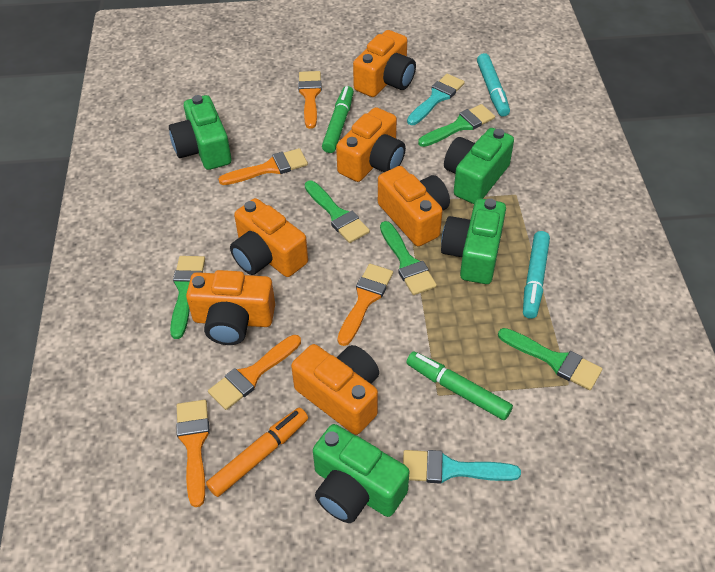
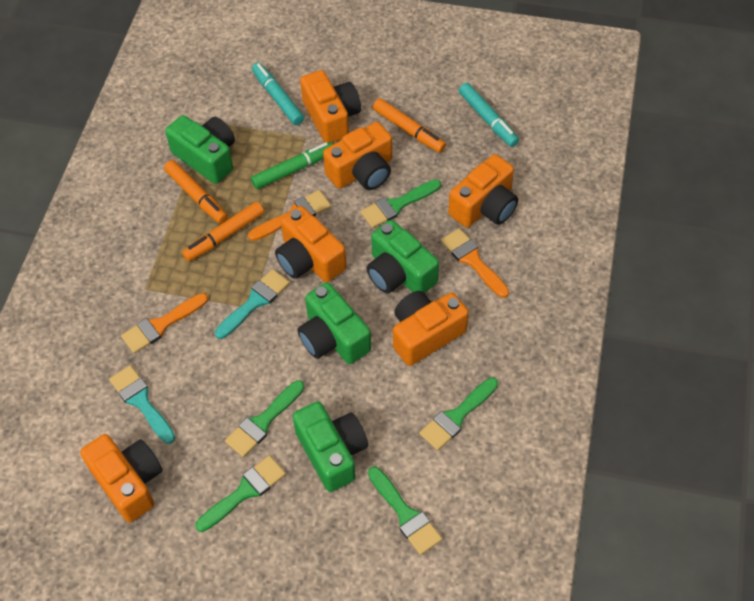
green marker: [322,86,354,153] [406,351,513,420] = 2 -> [251,142,333,189] = 1
orange brush: [176,400,210,507] [208,335,301,410] [219,148,308,185] [298,71,322,129] [337,264,393,346] = 5 -> [121,293,208,353] [248,190,331,241] [441,228,509,298] = 3
orange marker: [206,407,308,497] = 1 -> [164,160,228,224] [182,202,264,262] [373,98,446,153] = 3

